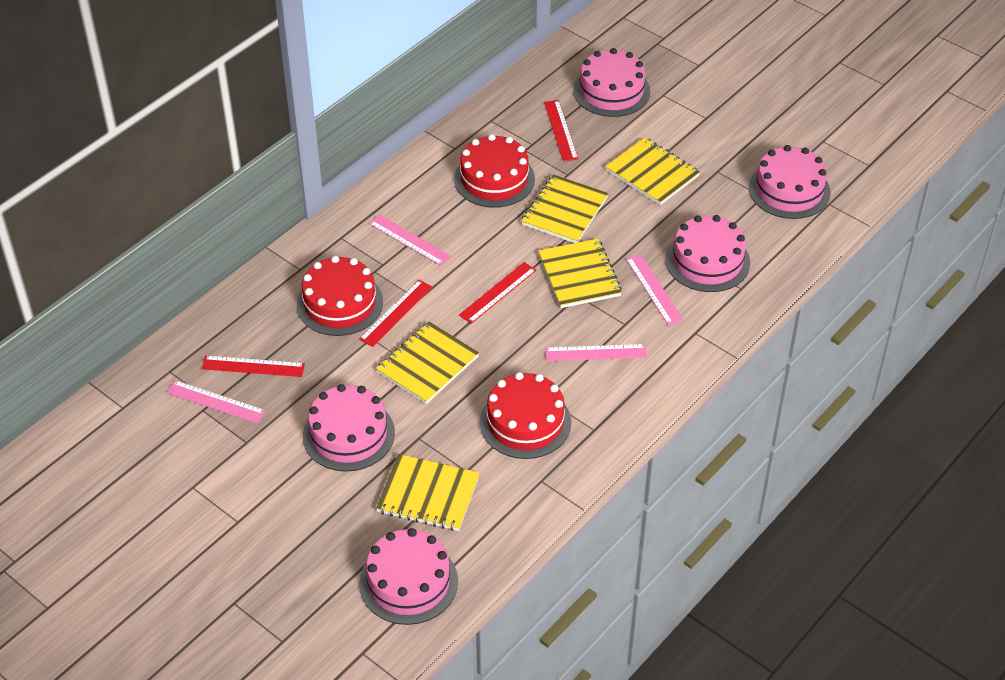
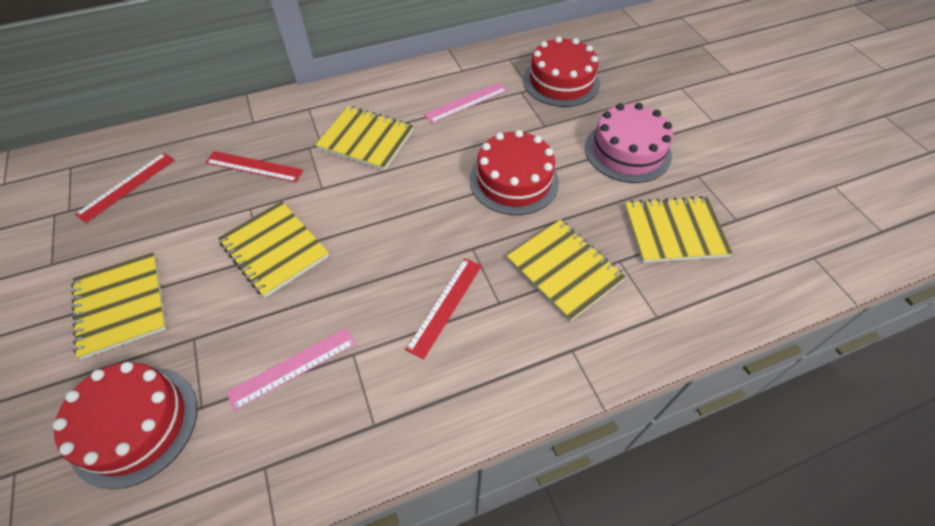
pink cake: [303,384,395,471] [359,528,458,625] [573,48,650,117] [665,215,750,292] [749,145,831,219] = 5 -> [585,103,673,183] = 1
pink ruler: [166,380,266,424] [369,214,451,266] [545,344,647,361] [626,254,683,325] = 4 -> [227,328,356,411] [424,82,508,123] = 2
red ruler: [202,356,305,377] [359,280,432,347] [459,262,537,324] [544,100,578,162] = 4 -> [75,153,175,223] [205,151,303,182] [405,258,482,360] = 3

